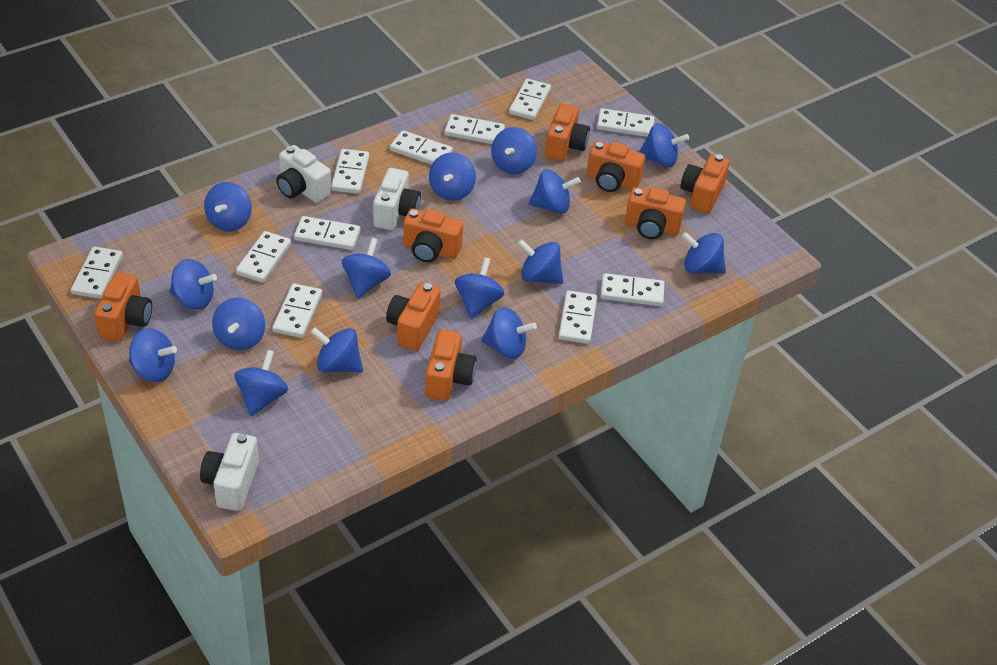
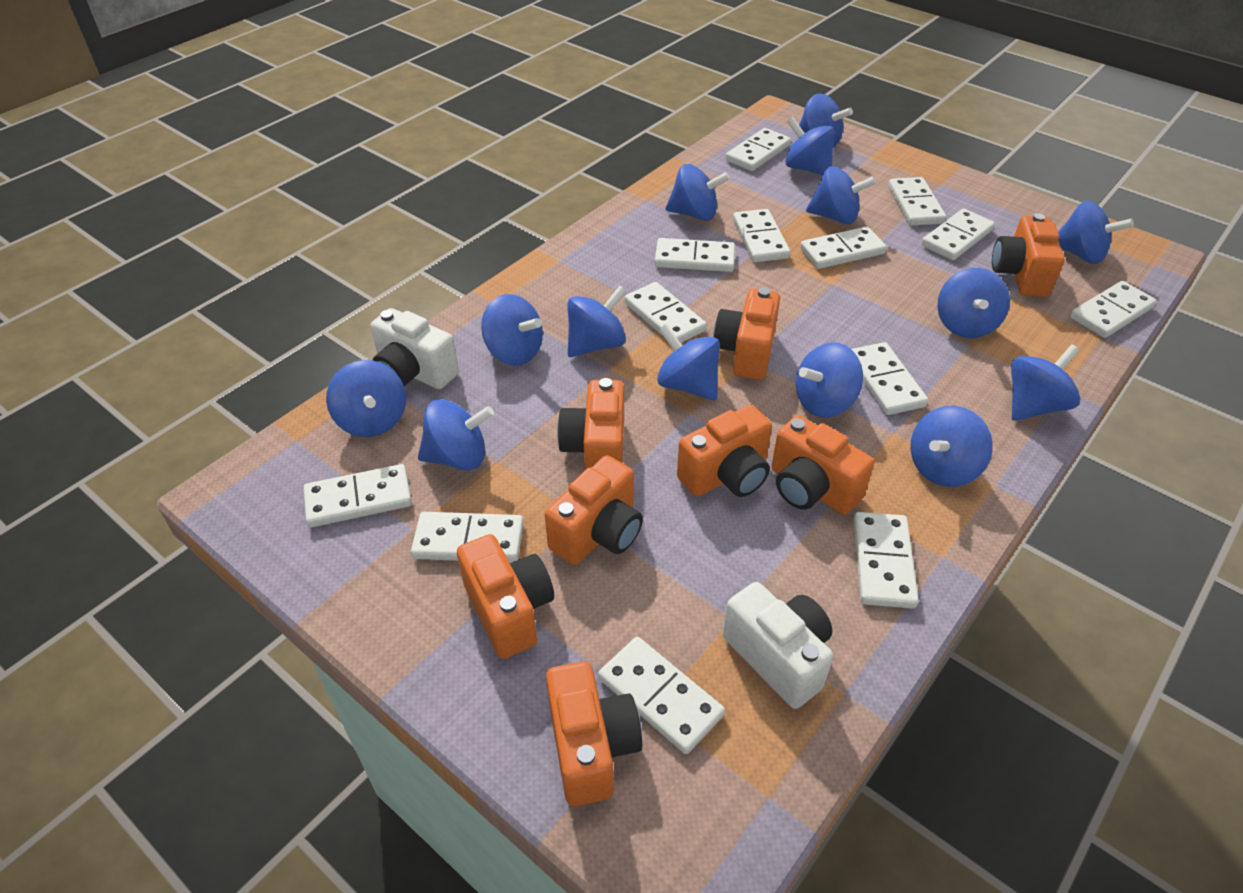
blue spinning top: [129,328,177,382] [169,259,217,310] [204,182,252,232] [212,298,265,350] [234,350,288,416] [310,327,363,373] [342,238,391,299] [429,152,476,201] [455,257,504,319] [481,307,537,359] [491,127,537,174] [517,239,563,284] [529,169,581,214] [639,123,689,168] [681,232,726,274] = 15 -> [326,360,406,437] [418,399,494,470] [481,294,543,365] [568,286,627,357] [657,324,720,401] [666,164,730,221] [785,117,835,175] [796,343,863,418] [799,94,853,148] [806,166,876,224] [910,406,993,487] [937,268,1010,338] [1011,344,1080,421] [1058,200,1134,264] = 14
white camera: [200,433,259,511] [276,145,331,203] [373,168,421,230] = 3 -> [370,308,459,389] [723,582,833,709] = 2
white domino: [71,247,123,299] [236,231,291,283] [272,283,322,338] [294,216,360,250] [331,149,369,194] [390,130,453,165] [444,114,505,144] [509,79,551,120] [558,290,597,344] [597,108,655,137] [600,273,664,306] = 11 -> [304,464,412,527] [411,512,524,563] [598,637,725,754] [624,282,707,343] [655,238,735,272] [725,128,791,171] [733,209,790,262] [800,227,887,269] [852,342,928,415] [853,512,919,609] [888,177,946,226] [921,209,995,260] [1070,281,1157,338] = 13

